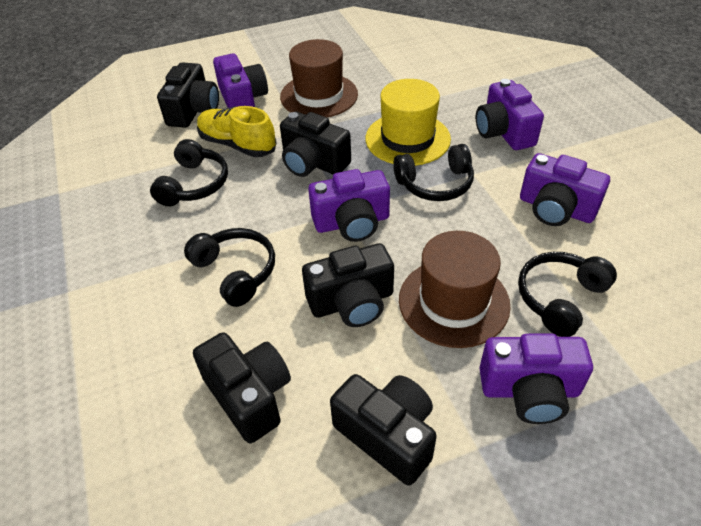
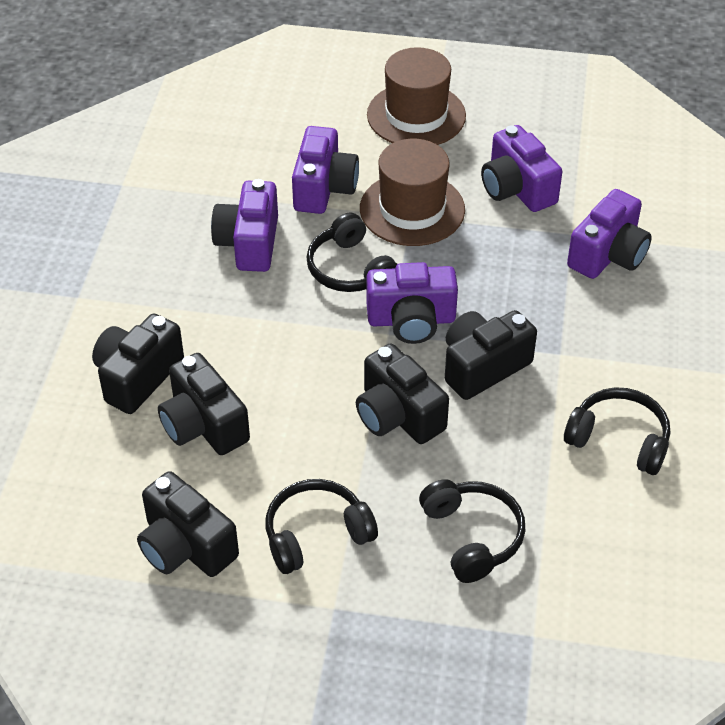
yellow hat: [366,79,451,166] = 1 -> none = 0
yellow shoe: [197,106,277,157] = 1 -> none = 0

